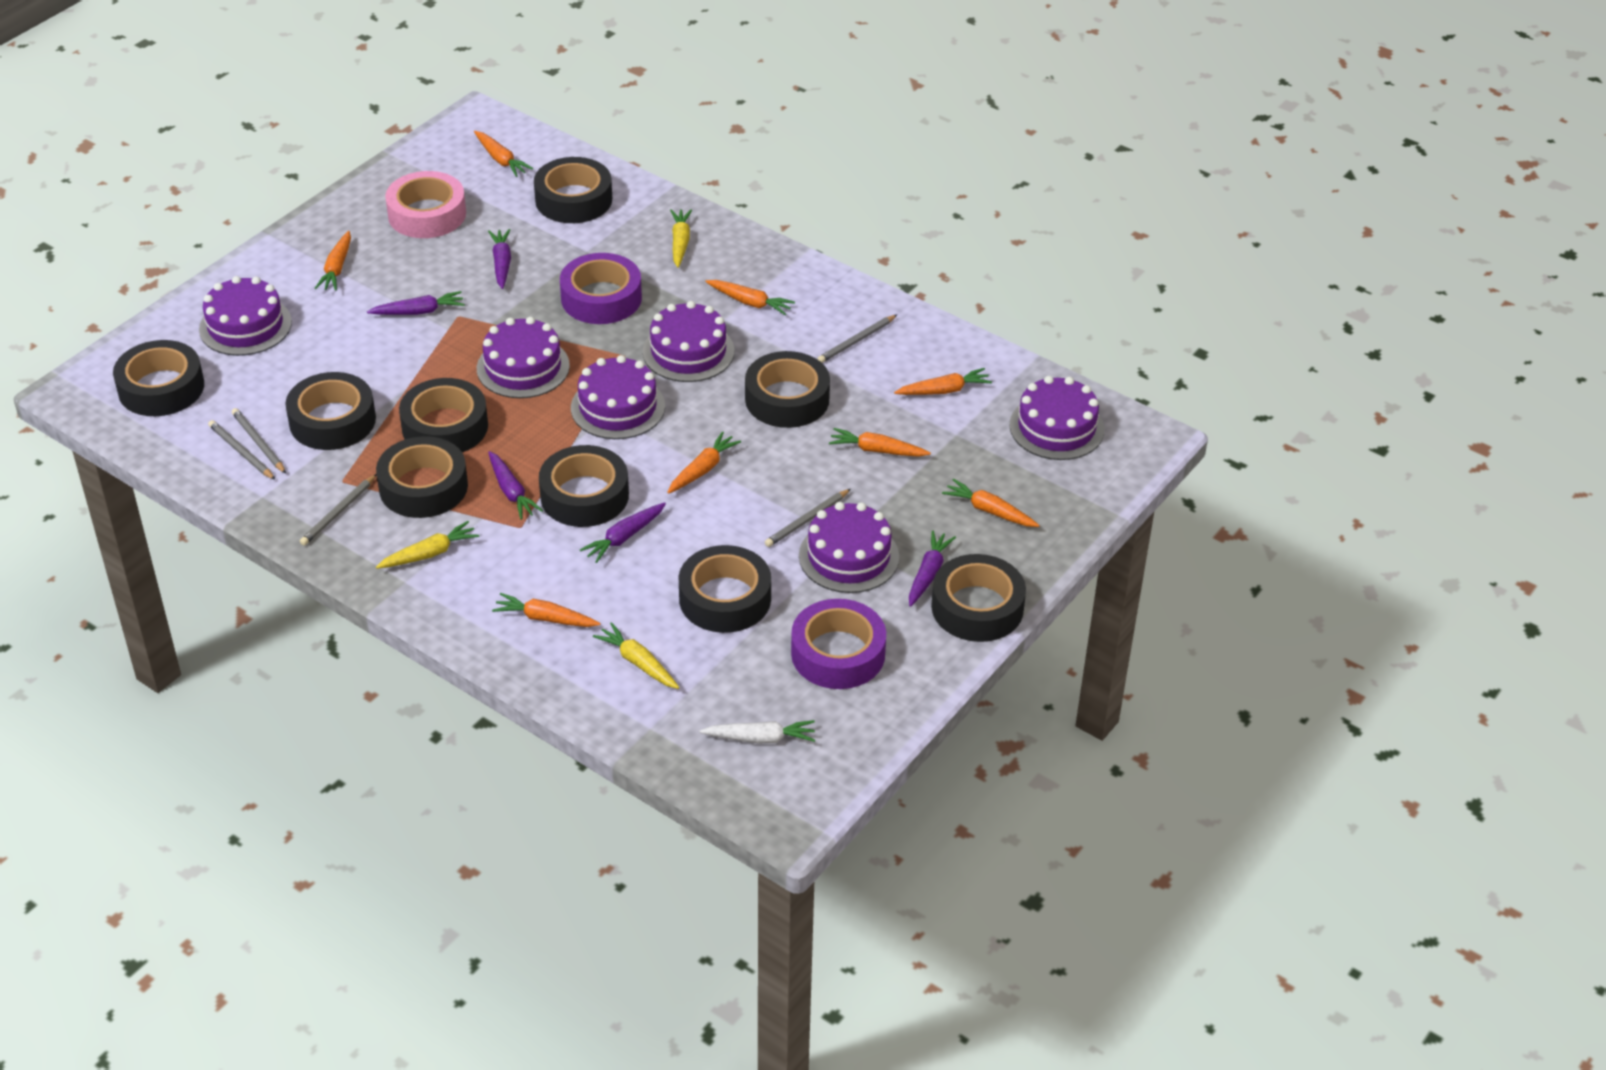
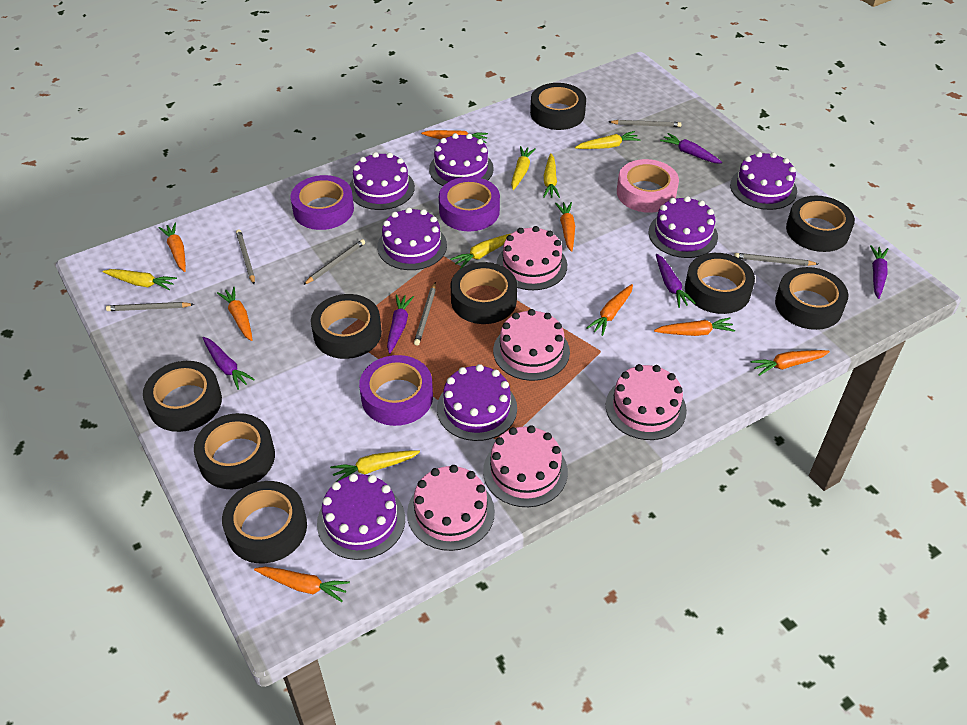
grey pencil: [208,420,275,480] [232,408,286,474] [300,474,376,546] [765,489,851,547] [817,315,897,363] = 5 -> [106,302,194,311] [236,229,255,284] [303,239,365,285] [414,282,436,346] [609,120,681,127] [734,253,818,266] = 6
pink cake: none = 0 -> [407,465,495,551] [483,425,568,507] [493,309,570,381] [497,226,567,290] [606,364,687,440] = 5
purple cake: [199,276,292,356] [477,317,570,398] [571,355,665,439] [643,301,734,382] [799,502,899,593] [1009,376,1104,460] = 6 -> [317,474,405,560] [350,152,415,210] [377,207,447,270] [429,133,494,186] [437,364,517,441] [649,196,718,258] [730,152,797,210] = 7
purple tape: [560,253,642,324] [791,599,886,689] = 2 -> [290,175,354,230] [359,355,433,426] [439,177,500,231] = 3
white carrot: [700,720,815,743] = 1 -> none = 0
yellow carrot: [376,521,479,569] [593,622,680,689] [670,209,692,268] = 3 -> [102,269,177,290] [330,450,420,482] [450,234,511,269] [511,146,536,190] [543,153,560,198] [575,131,640,149] = 6

